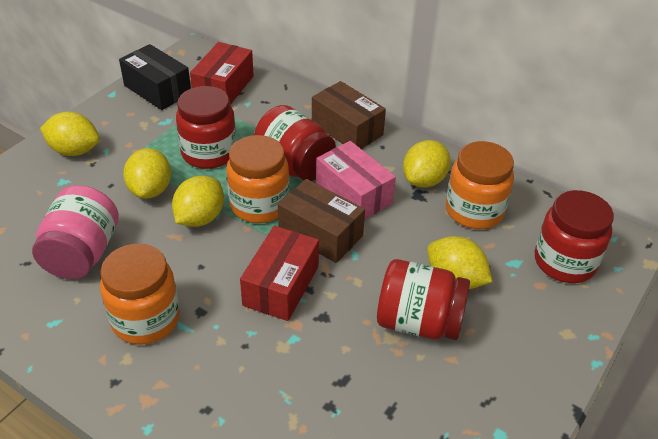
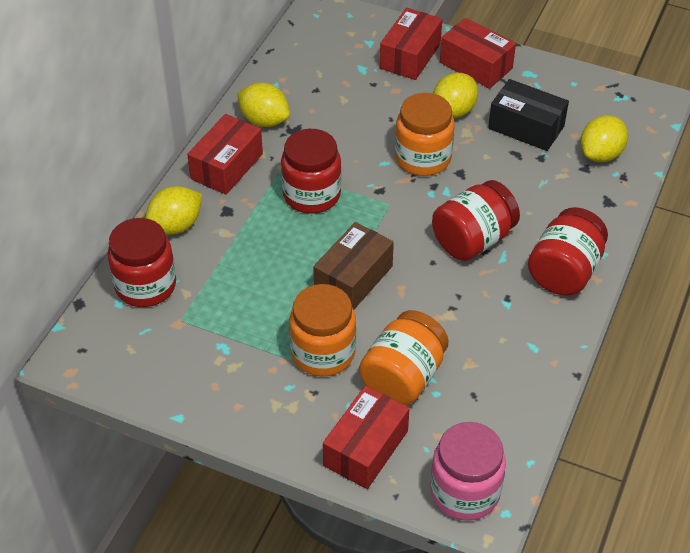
brown box: [278,179,365,263] [312,81,386,149] = 2 -> [313,222,394,310] = 1
pink box: [316,141,396,220] = 1 -> none = 0
red box: [190,42,254,105] [240,226,319,321] = 2 -> [187,114,263,195] [323,386,410,489] [380,8,442,80] [440,18,516,89] = 4
yellow lemon: [40,112,100,156] [123,148,171,199] [172,176,224,227] [403,140,451,188] [427,236,492,289] = 5 -> [145,186,202,235] [237,83,290,127] [433,73,478,118] [580,115,628,162] = 4

